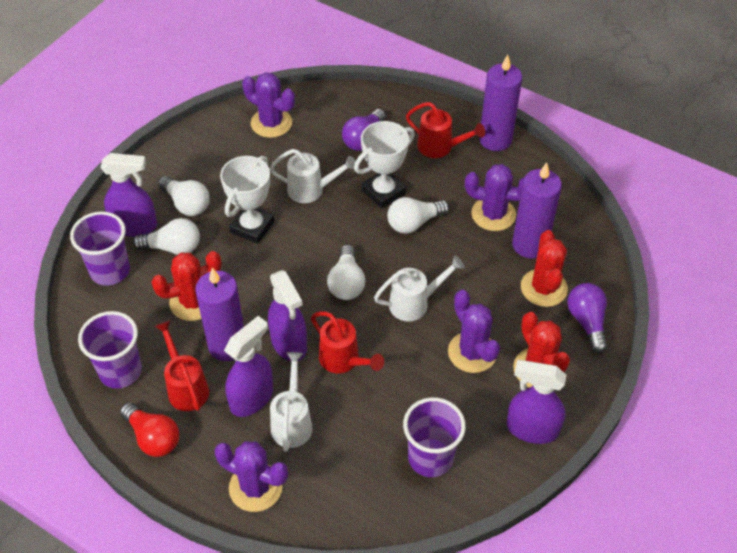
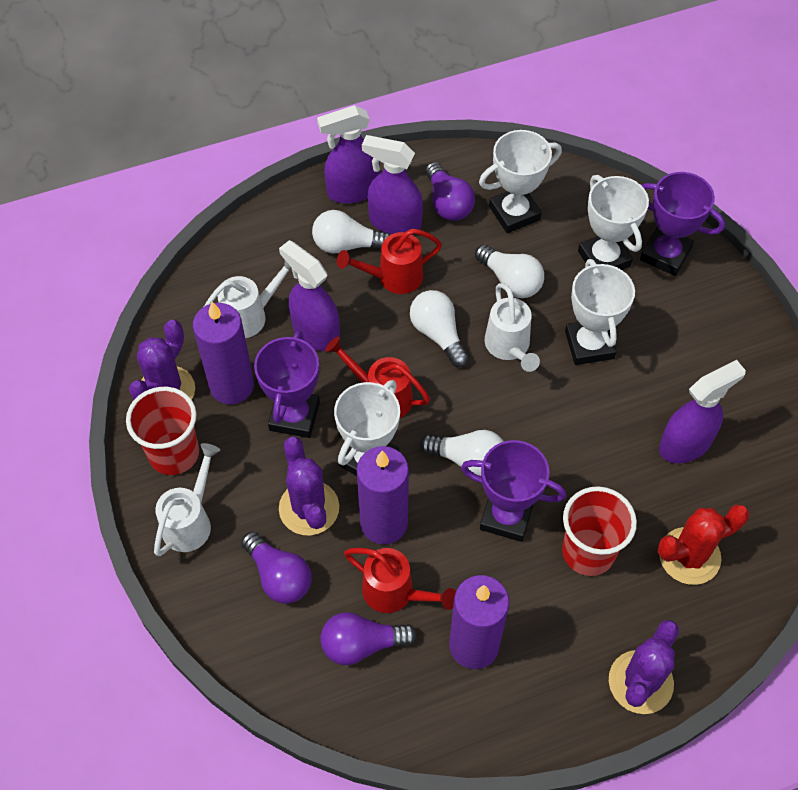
purple cactus: [214,441,288,512] [242,72,295,138] [448,290,500,373] [465,164,524,231] = 4 -> [129,320,195,400] [279,436,339,536] [609,620,679,714] = 3
purple cup: [70,211,130,286] [78,311,142,389] [403,397,466,477] = 3 -> none = 0
purple light bulb: [342,109,386,151] [567,283,608,353] = 2 -> [241,531,312,604] [320,612,417,665] [425,162,475,221] = 3
purple trophy: none = 0 -> [254,331,320,438] [461,440,566,542] [640,172,725,276] = 3
red cactus: [151,251,222,321] [513,312,570,388] [521,230,568,307] = 3 -> [658,504,749,585] = 1
red cup: none = 0 -> [126,387,199,475] [562,486,637,576] = 2
red light bulb: [120,402,179,457] = 1 -> none = 0
white trophy: [220,156,274,244] [354,121,415,209] = 2 -> [334,380,400,476] [479,130,562,233] [565,259,635,365] [578,175,649,270] = 4

